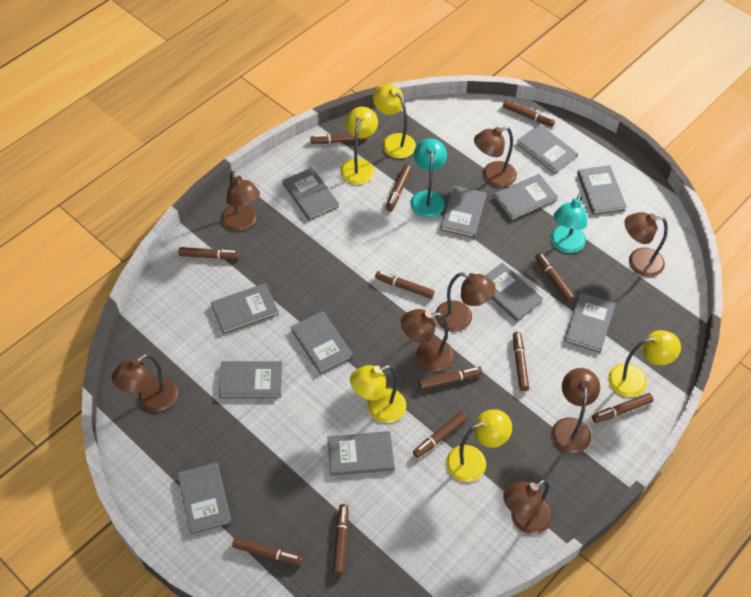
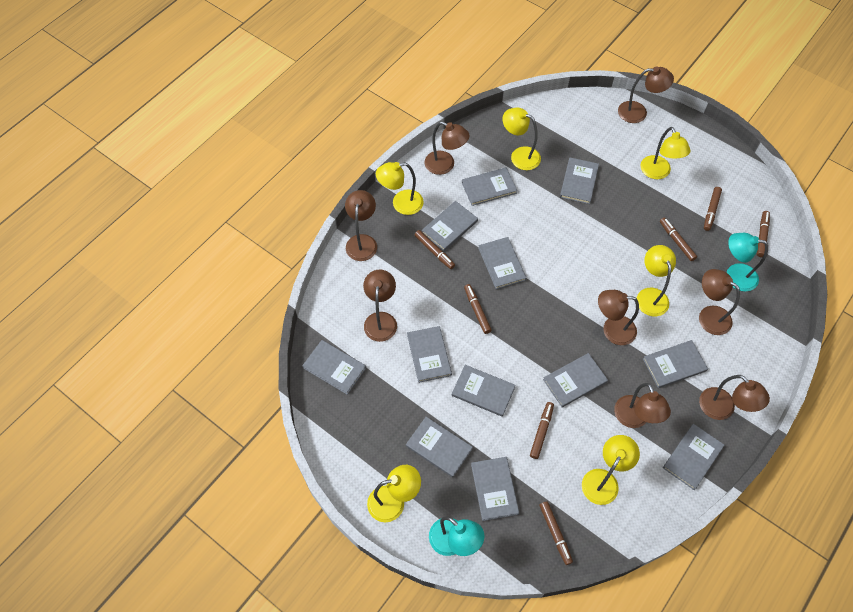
brown marker: [179,247,240,259] [232,537,303,566] [310,133,367,144] [333,504,348,575] [375,271,435,299] [386,165,412,212] [413,412,467,458] [419,367,483,390] [503,100,555,127] [513,332,529,391] [535,253,575,302] [592,393,654,423] = 12 -> [415,230,455,269] [464,284,492,334] [530,402,554,459] [539,501,573,565] [660,217,697,261] [704,187,722,231] [757,211,770,257] = 7
yellow lamp: [340,107,378,185] [350,365,406,423] [373,84,416,159] [446,409,512,482] [608,330,681,397] = 5 -> [367,465,421,522] [376,162,424,215] [502,108,541,170] [582,435,640,505] [637,245,676,317] [641,127,691,179] = 6

